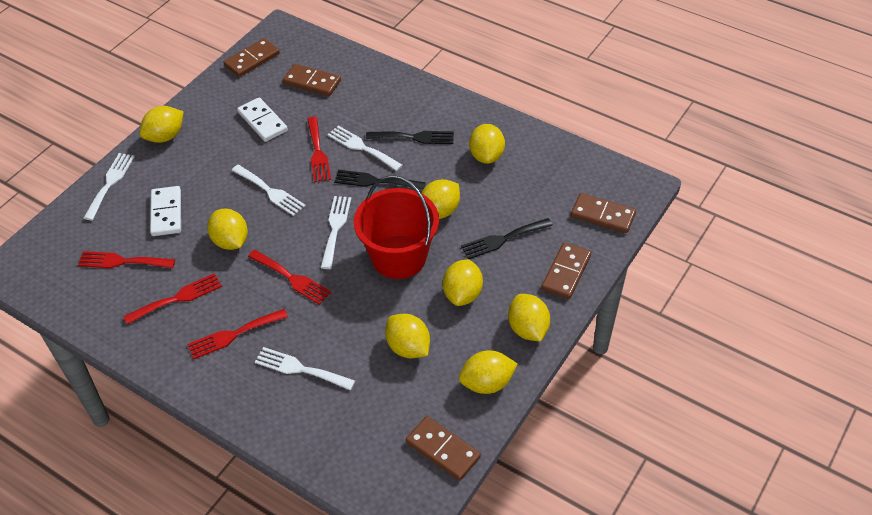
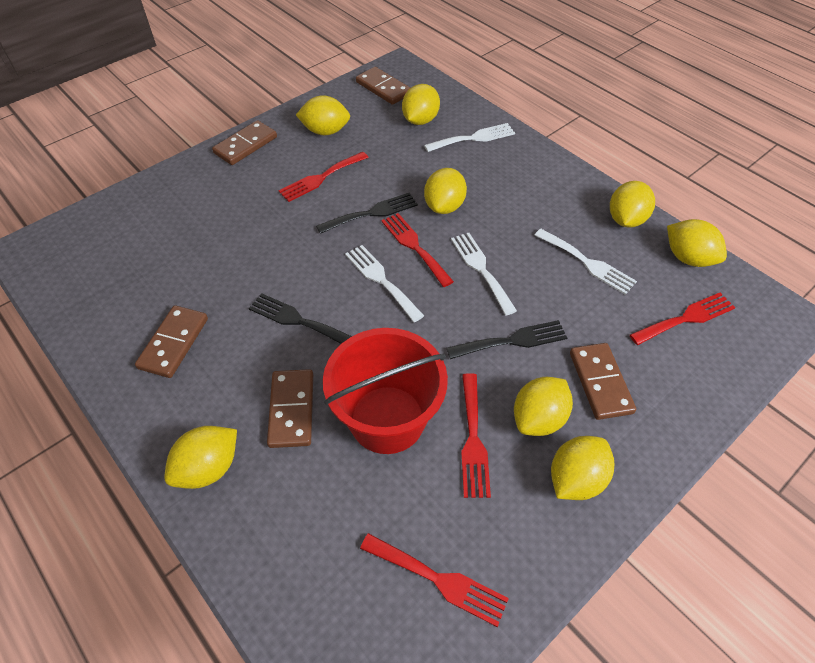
white domino: [150,186,181,236] [237,97,288,142] = 2 -> none = 0
white fork: [84,153,135,220] [232,165,306,216] [255,347,355,391] [320,196,351,269] [327,125,403,171] = 5 -> [345,245,424,322] [424,123,515,152] [451,233,517,316] [535,229,637,295] = 4

